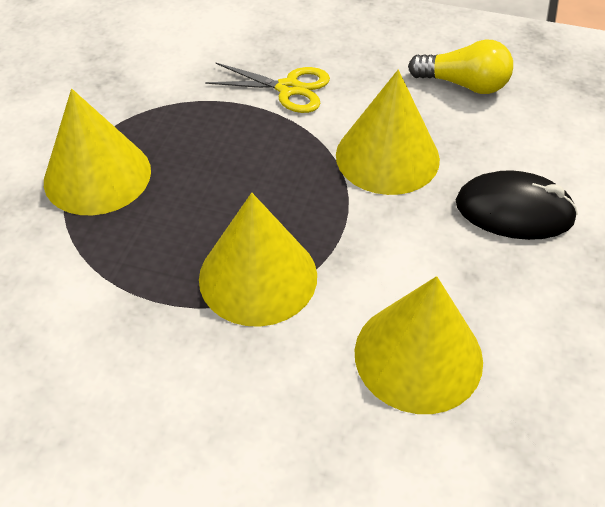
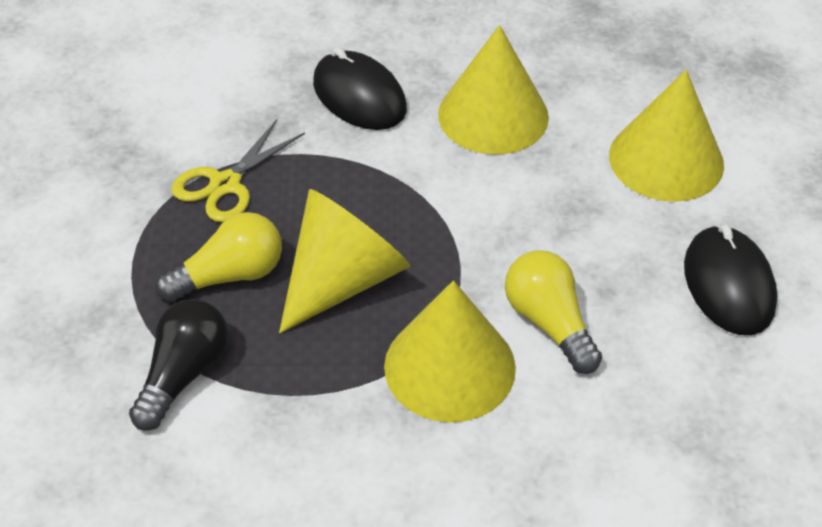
black light bulb: none = 0 -> [129,299,229,431] = 1
black mouse: [456,170,578,240] = 1 -> [313,47,407,130] [684,224,777,335] = 2
yellow light bulb: [408,40,513,94] = 1 -> [155,212,282,302] [505,250,602,374] = 2

